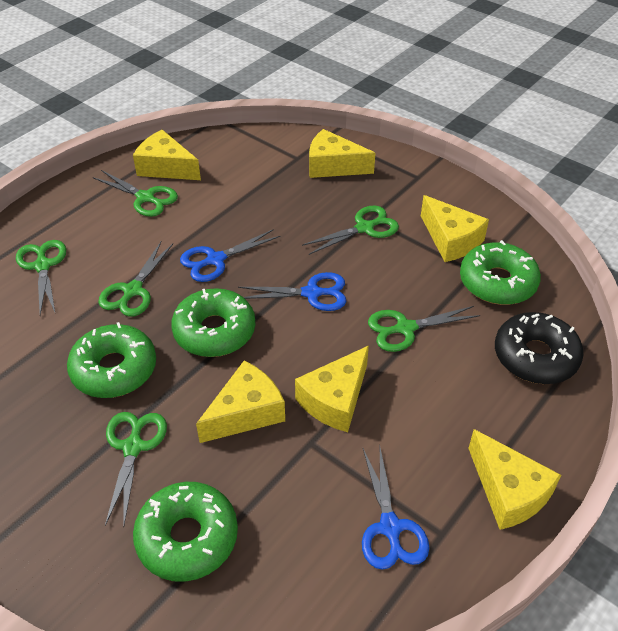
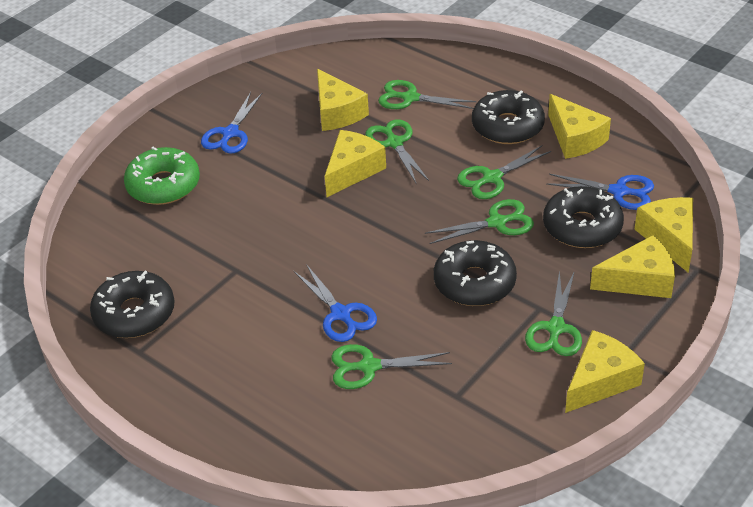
black donut: [495,312,583,384] = 1 -> [90,271,175,338] [434,240,517,306] [472,90,545,144] [543,186,624,248] = 4
green donut: [67,322,156,398] [133,482,238,582] [171,288,255,357] [460,240,541,305] = 4 -> [124,147,200,205] = 1

